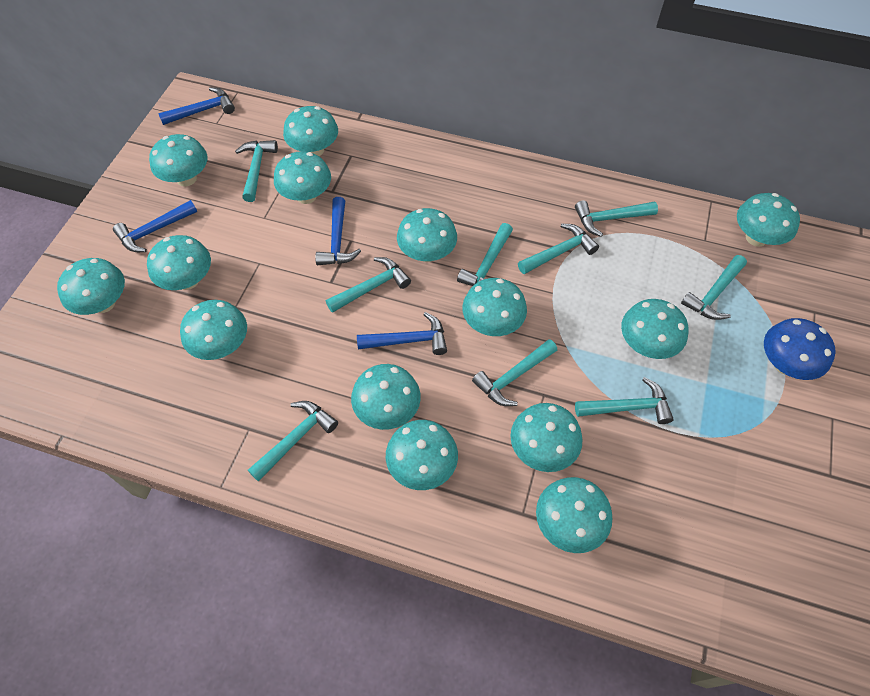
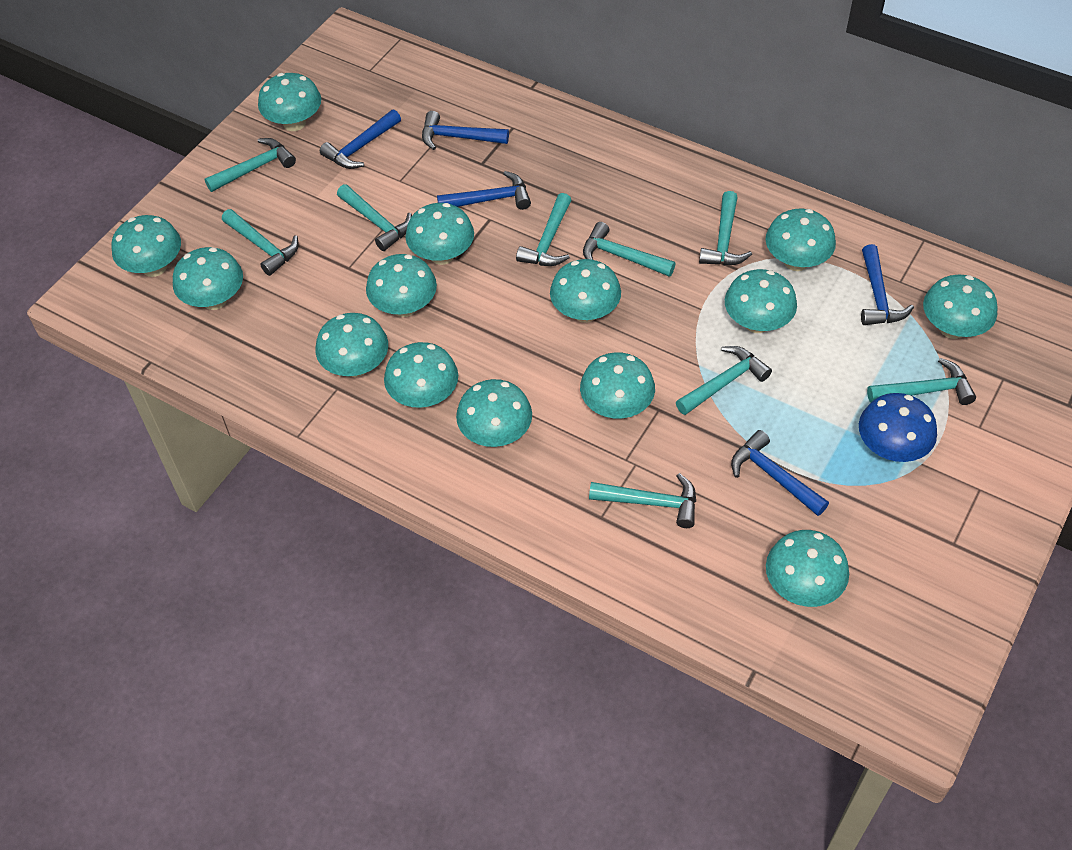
blue hammer: [113,200,197,252] [158,87,235,125] [315,197,361,265] [357,312,447,355] = 4 -> [320,109,401,169] [422,111,509,150] [437,171,531,210] [731,430,829,516] [861,244,914,325] = 5

